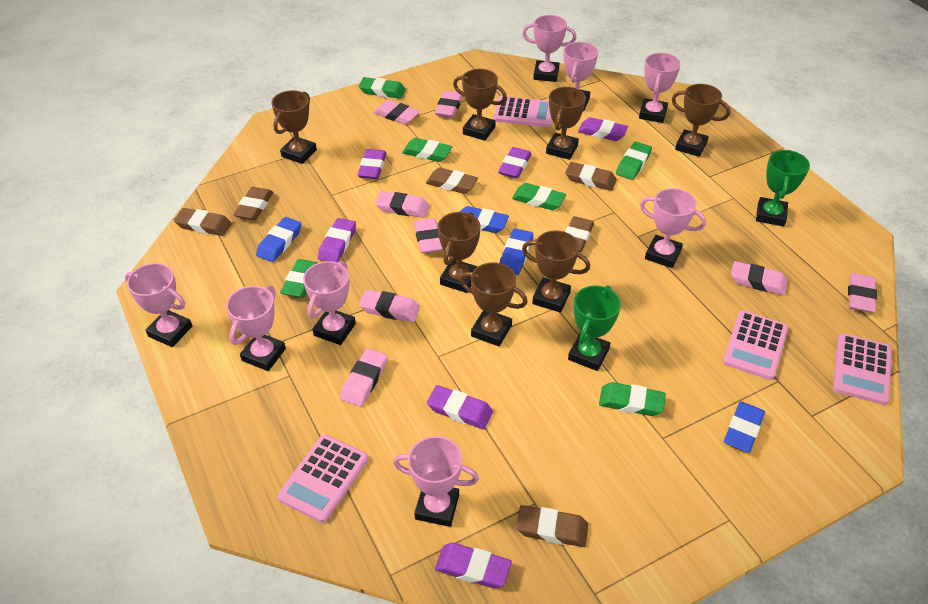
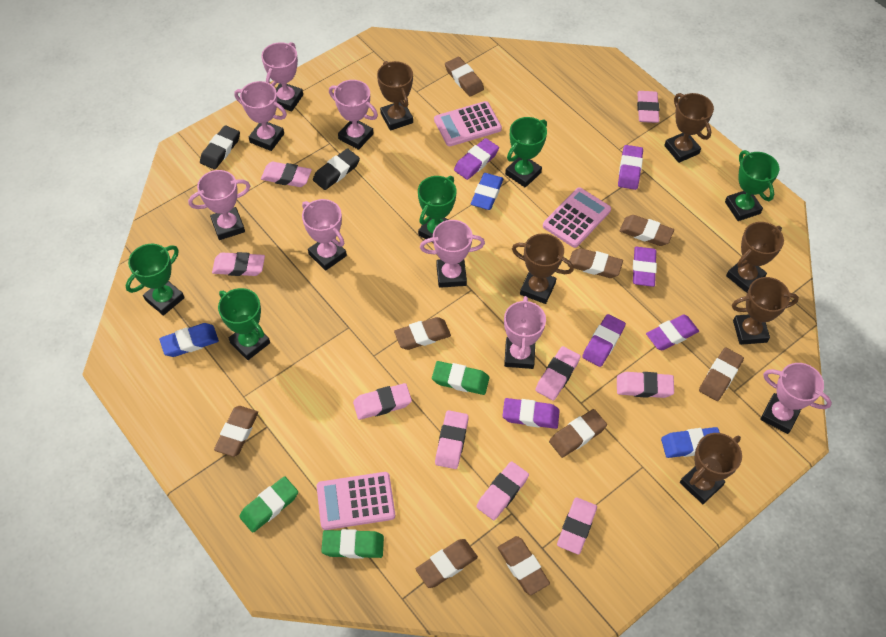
black eraser: none = 0 -> [200,125,240,169] [313,148,360,190] = 2
blue eraser: [256,217,301,262] [460,206,509,233] [500,228,533,275] [724,402,765,453] = 4 -> [159,323,219,357] [471,173,504,210] [661,427,720,458] = 3
brown eraser: [174,208,232,236] [233,187,273,220] [426,168,478,194] [516,505,588,547] [565,162,617,191] [565,216,594,252] = 6 -> [214,406,258,457] [394,317,451,350] [416,539,478,588] [445,57,484,96] [498,536,550,595] [549,409,607,458] [568,248,623,278] [619,215,674,246] [699,347,744,401] = 9
brown trophy: [271,90,317,164] [438,212,481,293] [453,69,507,141] [459,262,528,346] [522,230,590,313] [546,87,586,160] [672,84,731,157] = 7 -> [377,61,413,131] [512,233,574,304] [664,93,714,163] [680,433,742,504] [726,222,784,293] [732,277,799,345] = 6
green eraser: [280,259,318,298] [359,77,406,99] [402,138,452,162] [512,183,566,210] [599,382,666,416] [616,142,652,180] = 6 -> [239,476,298,533] [321,529,384,559] [432,361,489,395] = 3
green trophy: [568,285,621,371] [756,150,810,227] = 2 -> [126,244,185,316] [218,288,270,360] [418,176,457,243] [505,117,547,188] [725,150,779,221] = 5
pink calculator: [277,435,368,523] [494,96,552,127] [723,311,788,380] [833,333,892,405] = 4 -> [317,472,395,530] [434,101,502,146] [543,187,611,248] = 3
pink eraser: [340,348,388,406] [359,290,420,322] [374,100,420,125] [375,191,429,218] [414,218,443,253] [435,90,463,118] [731,261,787,295] [848,273,877,313] = 8 -> [212,252,265,276] [261,162,312,187] [353,383,412,420] [435,410,469,469] [476,461,529,520] [535,346,581,401] [557,497,597,555] [617,372,674,398] [637,91,660,123] = 9

